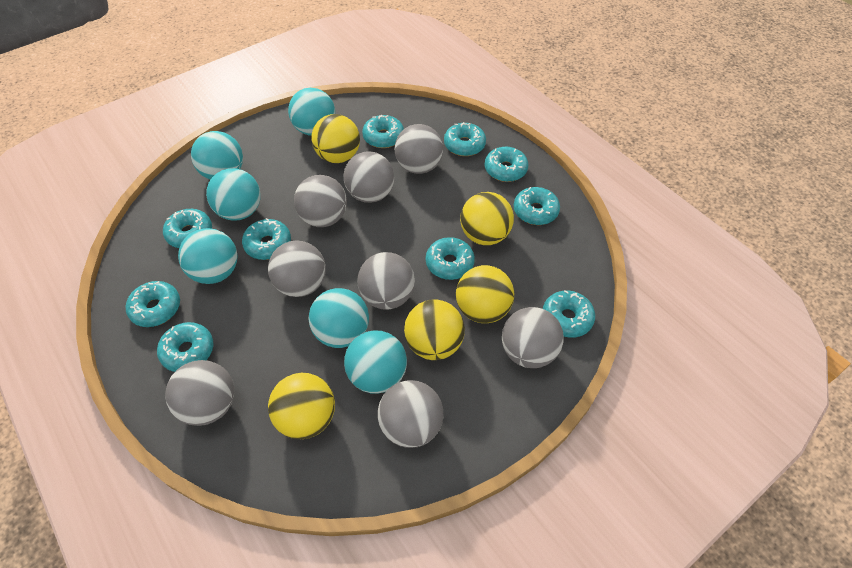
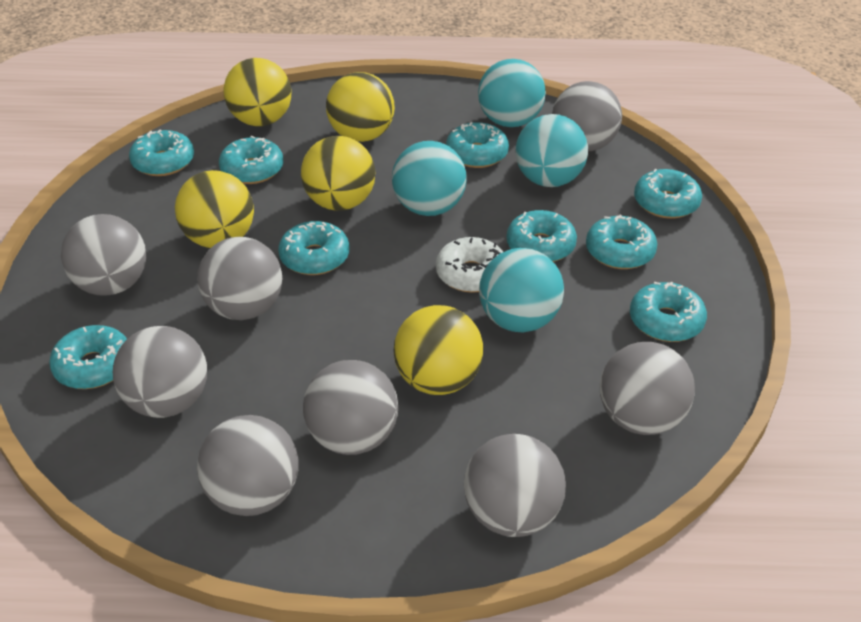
turquoise ball: [178,228,237,284] [191,131,243,180] [206,168,261,221] [288,88,335,136] [309,288,369,348] [344,330,407,394] = 6 -> [392,141,467,216] [478,59,546,127] [479,248,564,332] [515,114,588,187] = 4
turquoise donut: [126,281,180,327] [157,322,214,372] [163,209,212,248] [242,218,291,260] [362,114,404,148] [426,237,475,280] [444,122,486,156] [485,147,528,182] [514,187,560,225] [543,291,595,338] = 10 -> [49,325,127,389] [129,130,194,176] [219,136,284,184] [278,221,350,275] [446,122,509,168] [507,210,577,262] [586,215,657,269] [630,281,707,342] [634,169,702,219] = 9
white donut: none = 0 -> [436,237,503,293] = 1

